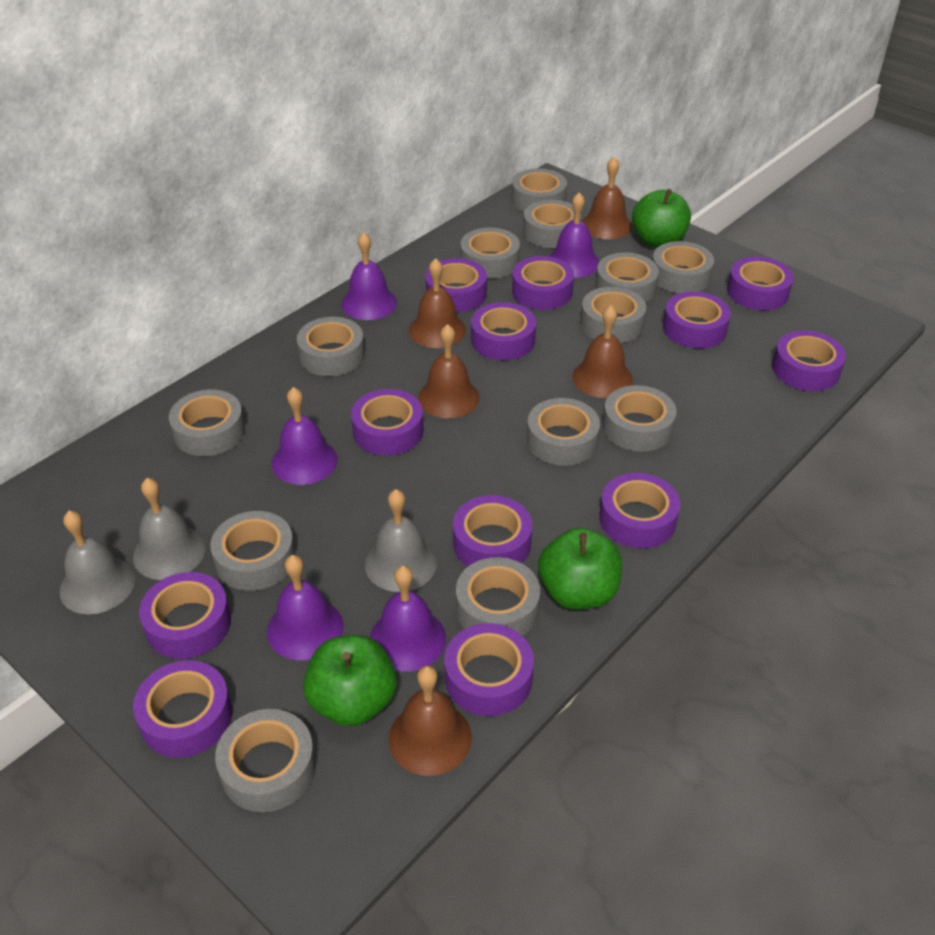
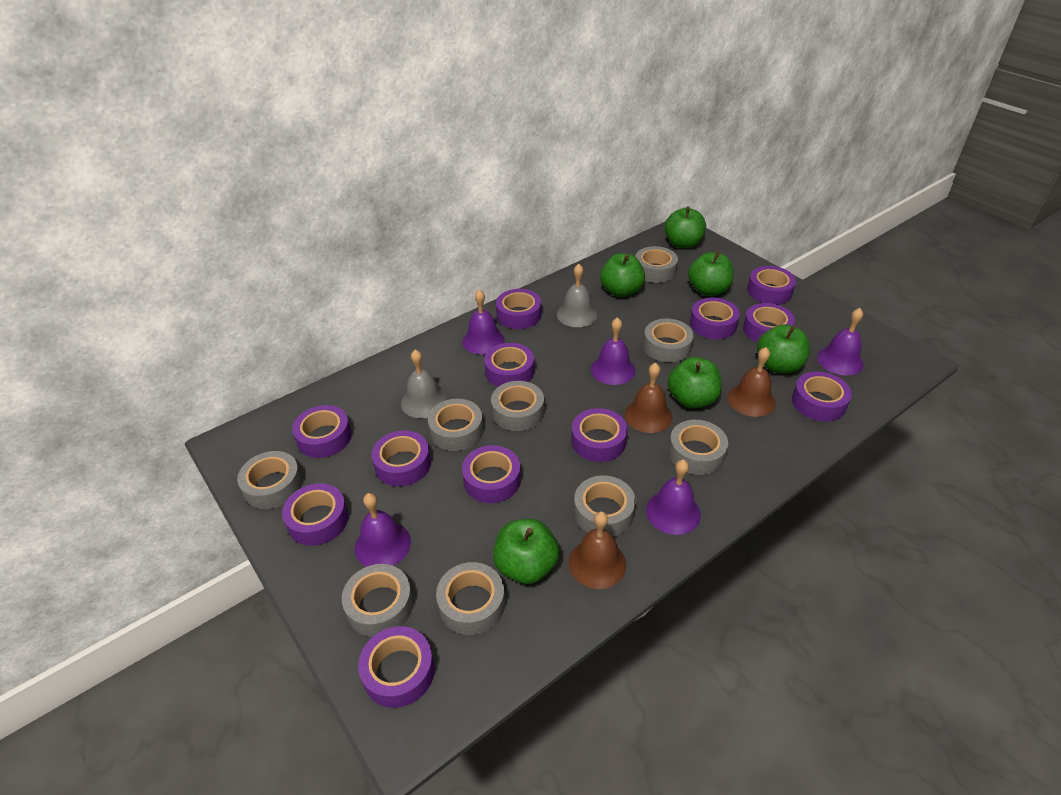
brown bell: [388,666,472,776] [409,258,466,348] [418,324,480,418] [572,305,633,398] [582,157,632,239] = 5 -> [569,511,626,589] [624,363,672,433] [728,347,776,417] = 3
green apple: [303,635,397,726] [538,528,622,610] [632,189,691,248] = 3 -> [493,519,559,584] [600,253,645,297] [664,206,706,248] [668,357,722,408] [688,252,734,296] [757,324,810,374] = 6
grey bell: [60,511,135,614] [133,478,206,580] [365,489,437,592] = 3 -> [401,349,447,418] [557,264,598,327] = 2
grey tape: [169,389,245,456] [210,511,295,591] [215,709,316,812] [297,317,365,376] [456,557,540,636] [461,228,520,279] [511,168,567,212] [523,200,581,248] [527,398,600,466] [580,287,646,343] [595,252,659,303] [602,385,677,452] [652,241,714,293] = 13 -> [237,451,302,509] [342,564,413,637] [428,399,483,451] [436,562,505,635] [491,381,544,431] [574,475,636,537] [635,246,678,283] [643,319,694,362] [668,420,728,475] = 9

